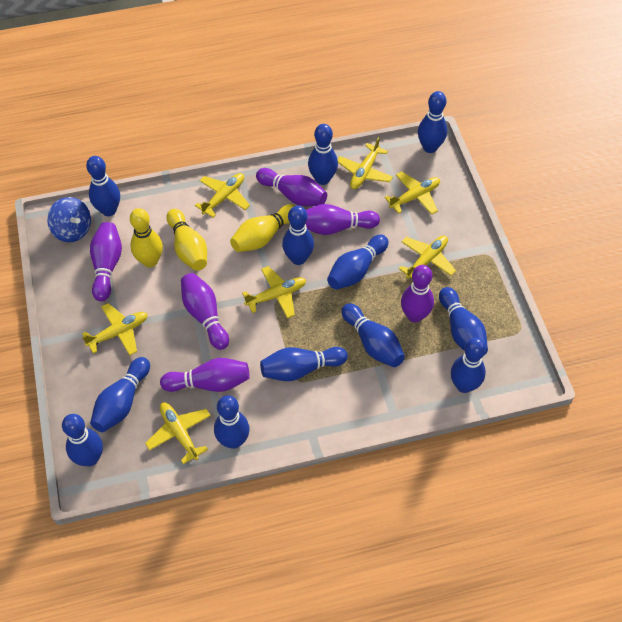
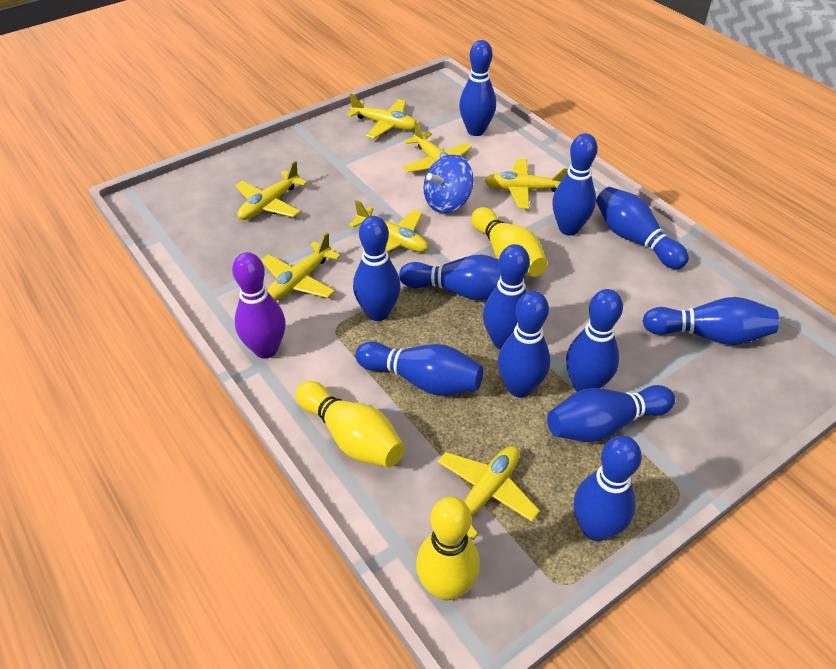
purple bowling pin: [90,222,122,301] [160,358,250,392] [181,273,229,350] [256,168,327,206] [305,204,380,235] [401,265,434,323] = 6 -> [232,252,285,359] = 1

